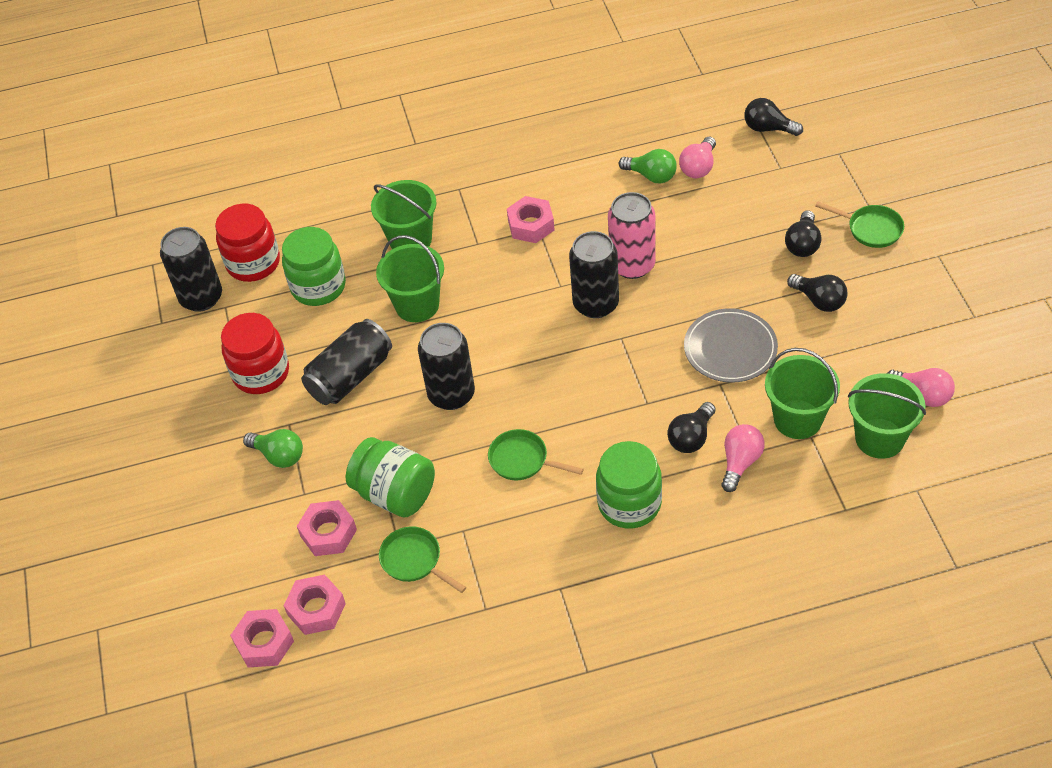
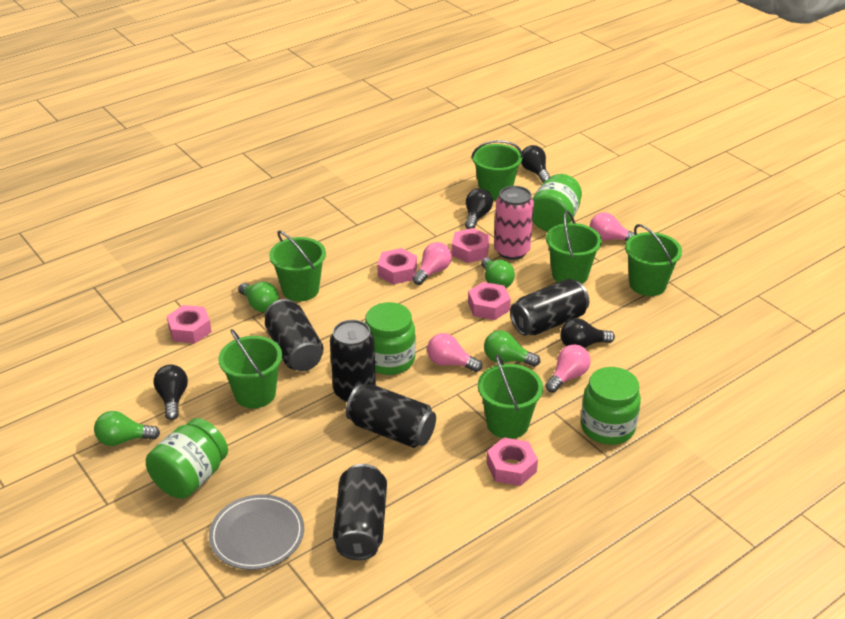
black can: [160,227,222,312] [301,319,392,405] [418,323,475,410] [569,231,619,318] = 4 -> [265,299,324,371] [330,320,376,402] [333,464,387,560] [346,384,436,448] [510,279,589,336] = 5
green bucket: [371,180,436,249] [376,235,444,322] [765,348,840,439] [848,373,926,459] = 4 -> [218,329,282,408] [269,231,326,301] [471,140,523,200] [478,354,543,439] [546,211,602,284] [625,224,682,296] = 6
green jar: [282,227,346,306] [346,437,435,518] [596,441,662,529] = 3 -> [146,418,228,499] [365,302,416,375] [532,174,582,232] [581,367,641,445] = 4
green light bulb: [243,429,303,468] [619,149,677,183] = 2 -> [94,411,160,446] [238,282,279,312] [481,257,515,288] [484,330,540,367] = 4
green pan: [379,526,466,593] [488,429,584,481] [815,201,904,248] = 3 -> none = 0
pink light bulb: [679,137,716,178] [721,424,765,492] [888,368,955,407] = 3 -> [413,242,452,285] [427,333,482,372] [545,344,590,393] [590,212,635,241] = 4
pink nut: [230,609,294,667] [283,575,346,635] [297,500,357,556] [507,196,555,243] = 4 -> [167,305,212,343] [377,248,417,285] [452,228,490,263] [468,282,511,320] [487,438,538,486] = 5
red jar: [215,204,280,282] [221,313,289,394] = 2 -> none = 0

